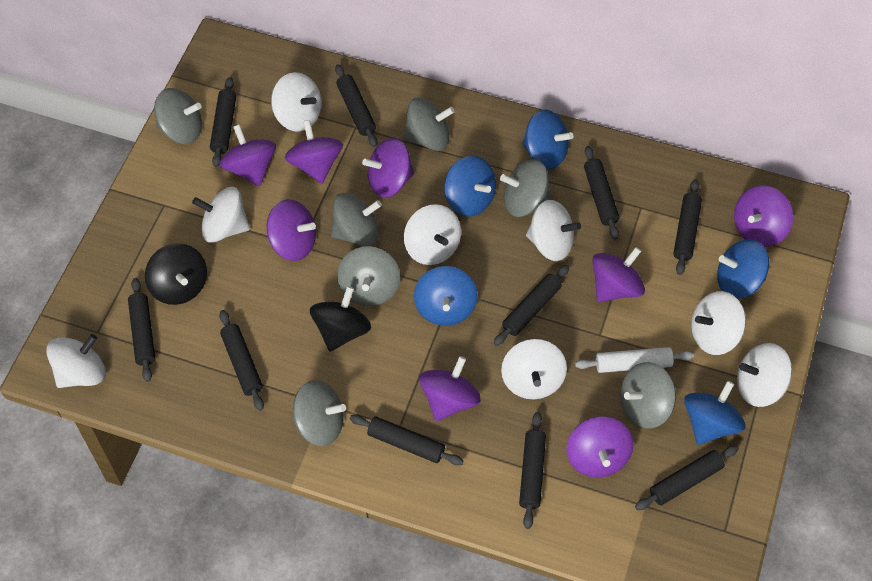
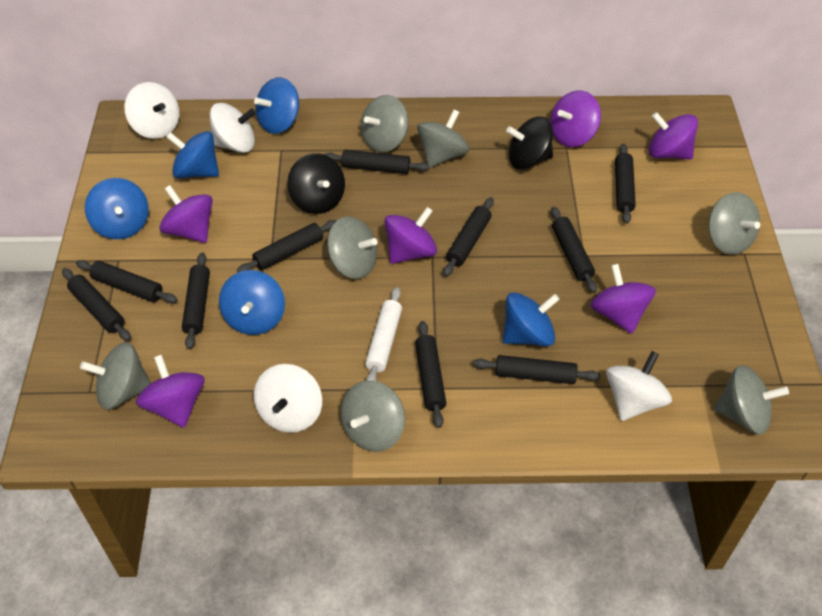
purple spinning top: [219,124,276,186] [267,199,316,261] [285,120,343,184] [362,138,414,198] [419,356,481,421] [566,416,634,478] [592,247,645,302] [734,185,793,247] = 8 -> [136,355,205,428] [159,185,213,243] [384,207,437,264] [550,91,601,147] [590,264,656,334] [648,112,698,160] = 6
white spinning top: [46,334,106,388] [192,187,250,243] [271,72,321,132] [404,204,461,265] [501,339,567,399] [526,200,581,261] [691,291,746,355] [737,343,792,407] = 8 -> [124,82,180,139] [209,103,256,153] [254,364,322,433] [606,351,672,421] = 4

